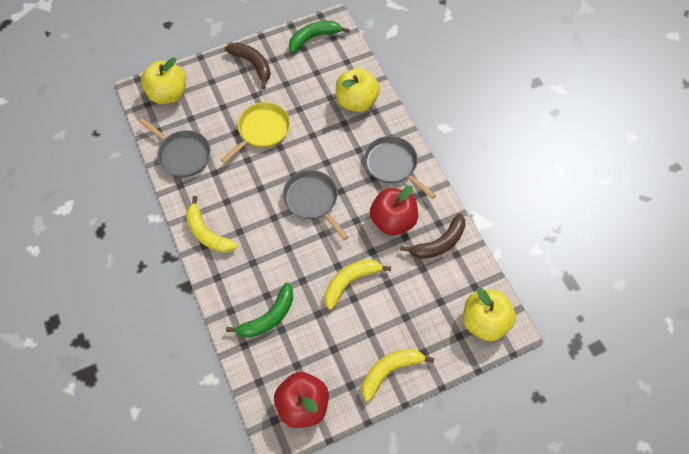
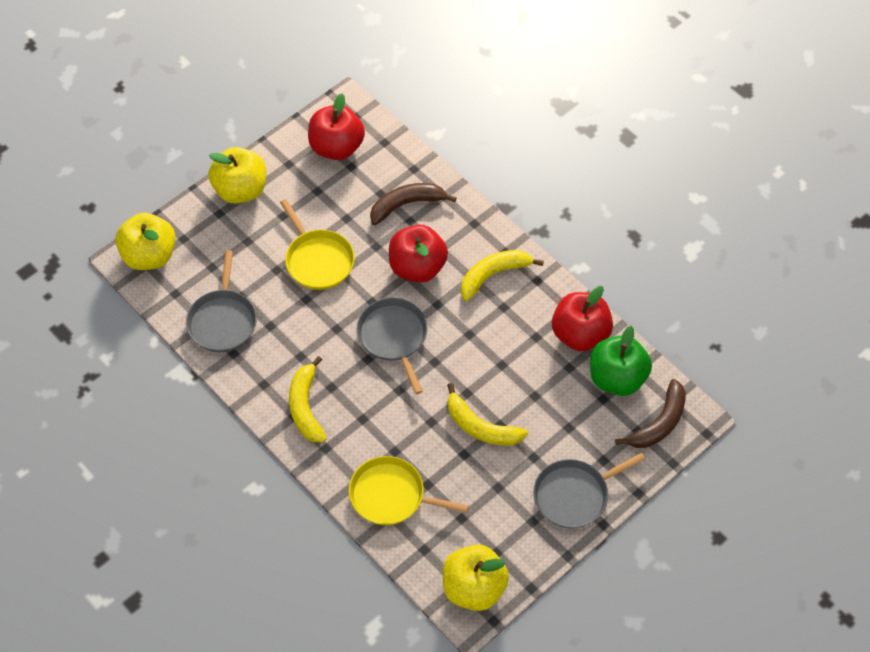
green apple: none = 0 -> [590,326,652,396] = 1
green banana: [226,283,293,338] [289,21,350,53] = 2 -> none = 0
red apple: [274,372,329,428] [370,186,418,235] = 2 -> [308,94,365,160] [389,225,448,283] [552,286,613,351] = 3
yellow pan: [221,102,290,163] = 1 -> [280,199,355,290] [349,456,469,525] = 2

